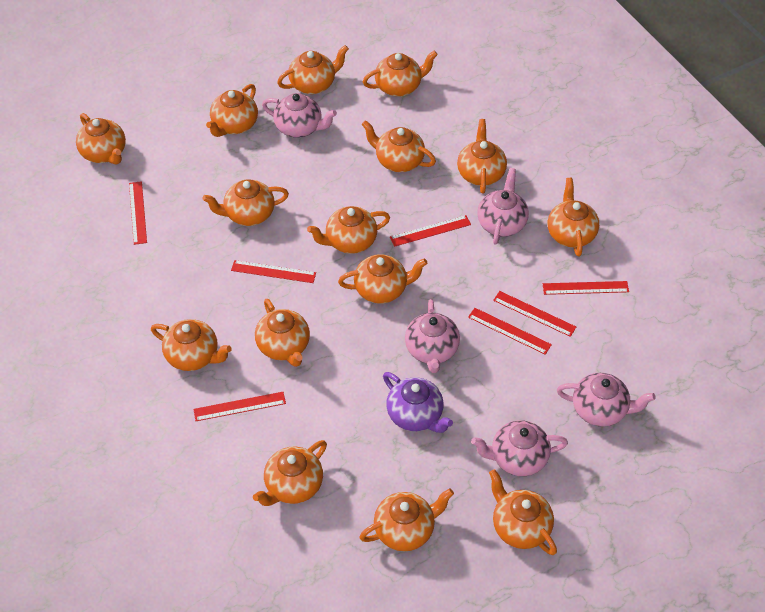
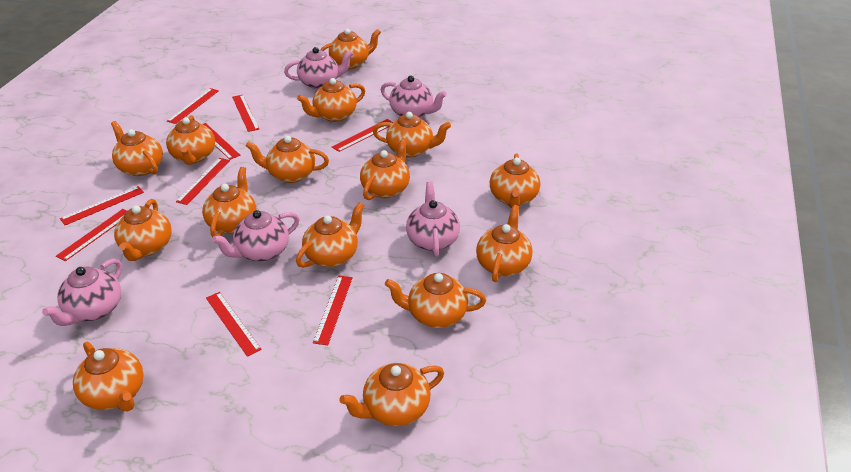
purple teapot: [383,372,453,433] = 1 -> none = 0
red ruler: [129,181,147,245] [194,392,286,421] [231,260,316,283] [390,215,471,247] [468,308,552,355] [493,291,576,337] [543,281,629,295] = 7 -> [56,209,127,261] [60,186,144,225] [167,88,219,124] [176,158,230,205] [203,123,241,160] [206,292,262,357] [232,95,259,132] [313,276,353,345] [332,119,393,152] = 9

